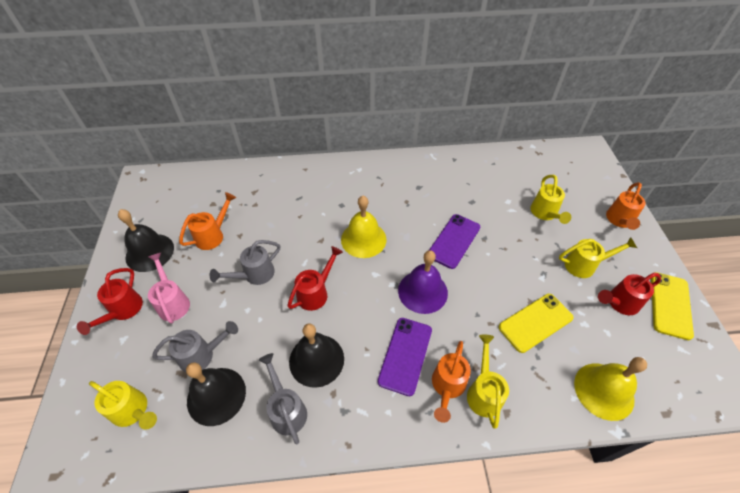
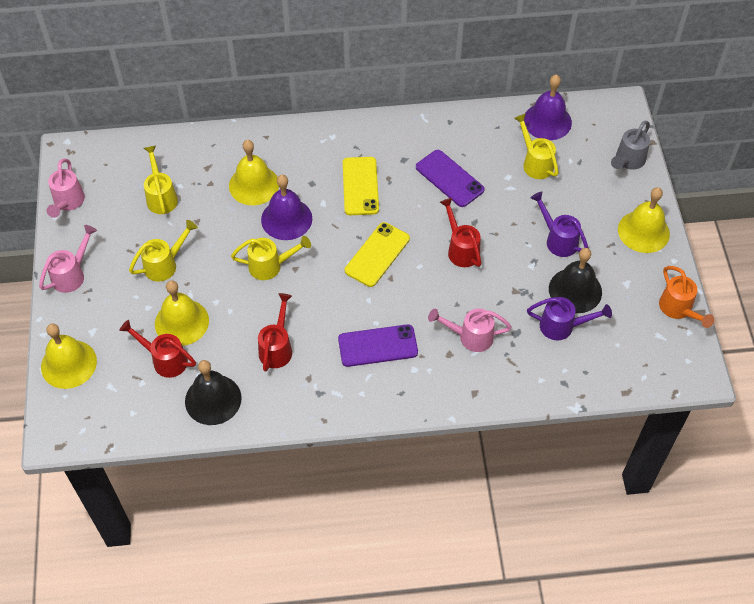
black bell: [118,209,174,272] [186,362,246,426] [289,323,344,388] = 3 -> [185,360,242,425] [549,248,602,313] = 2
grey watering can: [152,321,238,372] [210,240,280,285] [259,353,307,444] = 3 -> [611,121,650,170] = 1
orange watering can: [179,192,236,250] [432,341,471,423] [606,182,646,230] = 3 -> [659,266,714,328] = 1
pink watering can: [148,253,190,324] = 1 -> [39,225,97,293] [47,159,85,218] [428,309,512,352] = 3
purple bell: [398,250,448,314] = 1 -> [261,175,312,240] [524,74,572,140] = 2
purple watering can: none = 0 -> [527,297,612,340] [531,192,588,257] = 2
yellow bell: [341,196,387,258] [574,357,647,421] = 2 -> [41,323,97,389] [155,280,209,346] [229,140,279,205] [618,187,670,253] = 4

